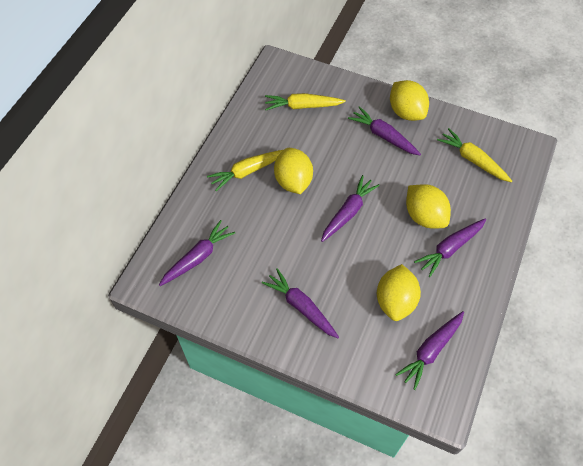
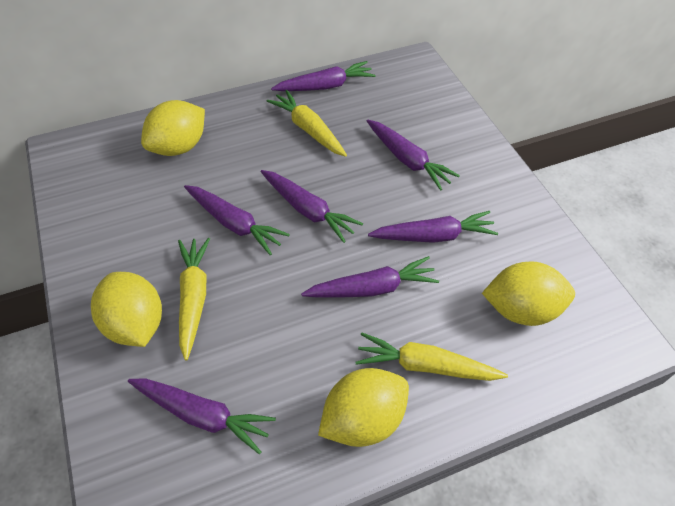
purple carrot: [159,220,235,286] [262,268,339,338] [321,175,380,242] [348,106,421,155] [395,311,464,390] [414,218,486,277] = 6 -> [128,378,276,454] [184,185,290,256] [261,170,363,243] [271,61,376,91] [301,256,439,298] [367,120,460,191] [368,211,498,243] = 7

